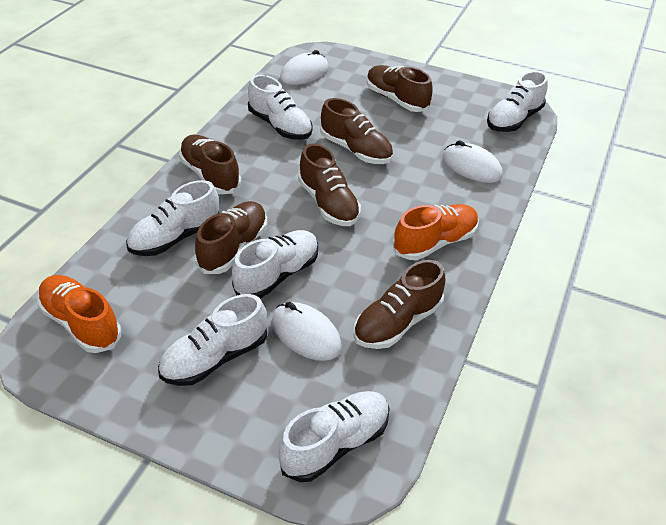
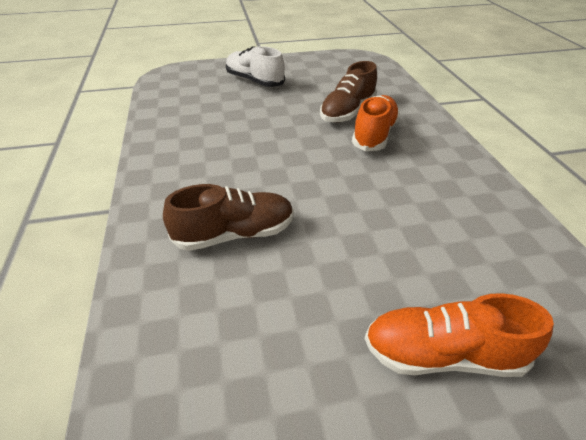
brown shoe: [179,135,241,194] [195,201,267,274] [298,143,361,226] [320,98,393,164] [353,260,446,349] [366,65,433,112] = 6 -> [163,184,294,251] [320,61,377,123] = 2
white mouse: [272,302,342,361] [280,50,328,85] [443,140,503,183] = 3 -> none = 0
white shoe: [126,180,220,256] [158,294,267,386] [232,230,318,299] [248,75,313,140] [279,391,390,482] [487,71,548,132] = 6 -> [226,46,285,87] = 1

